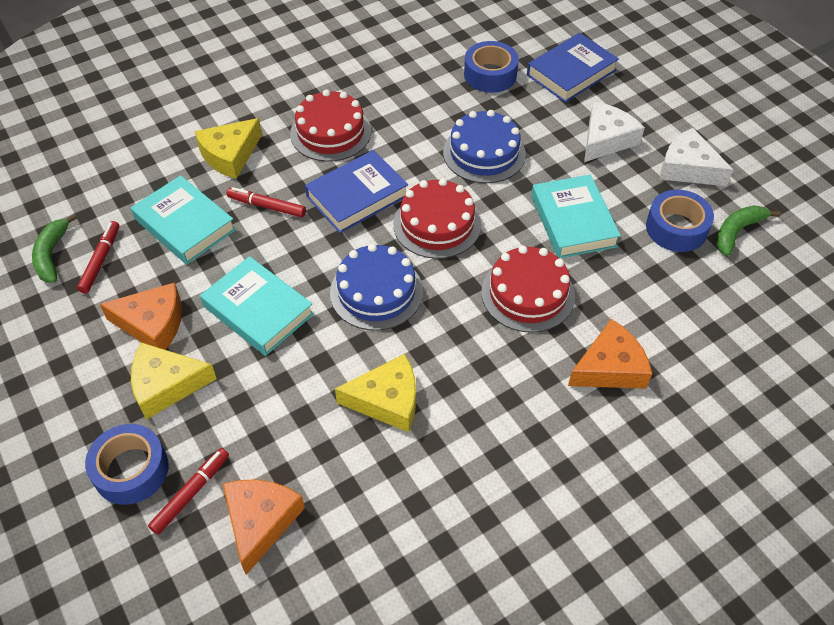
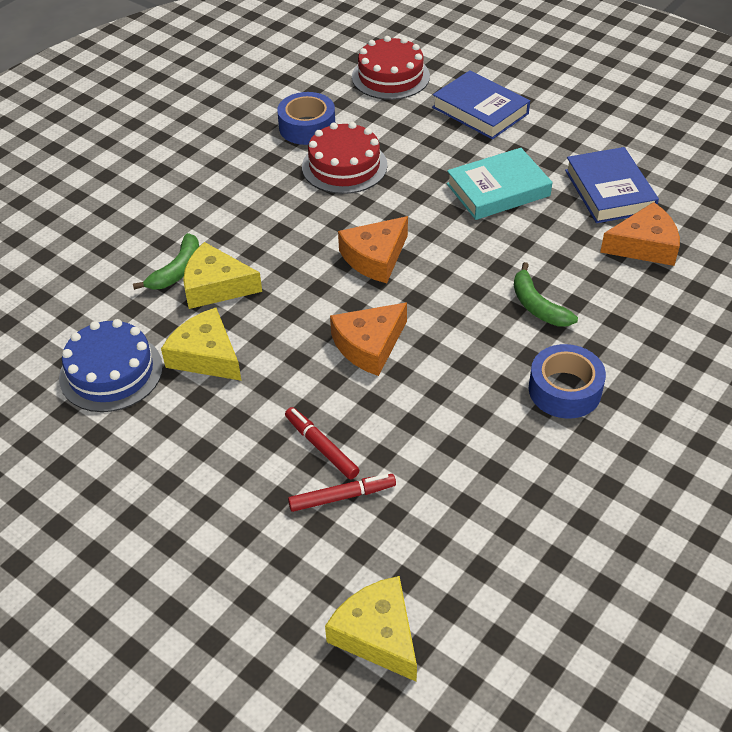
blue cake: [330,243,423,331] [443,110,526,183] = 2 -> [59,319,163,412] = 1
blue tape: [85,424,169,505] [464,41,519,93] [646,190,714,252] = 3 -> [277,92,335,145] [529,344,606,419] = 2
red cake: [290,89,371,162] [393,178,481,259] [481,246,575,333] = 3 -> [302,122,387,194] [352,36,430,100] = 2
red marker: [77,221,119,293] [148,448,229,535] [226,187,306,217] = 3 -> [285,407,359,480] [288,474,396,512] = 2
turquoise book: [131,175,236,264] [200,256,314,356] [531,175,621,258] = 3 -> [447,148,552,220] = 1
white cheese: [584,102,645,162] [660,128,734,186] = 2 -> none = 0

